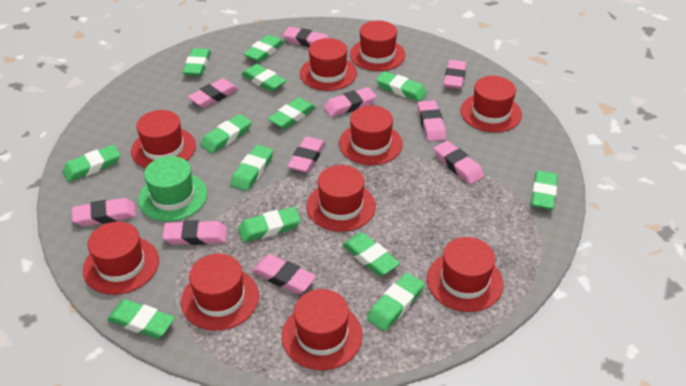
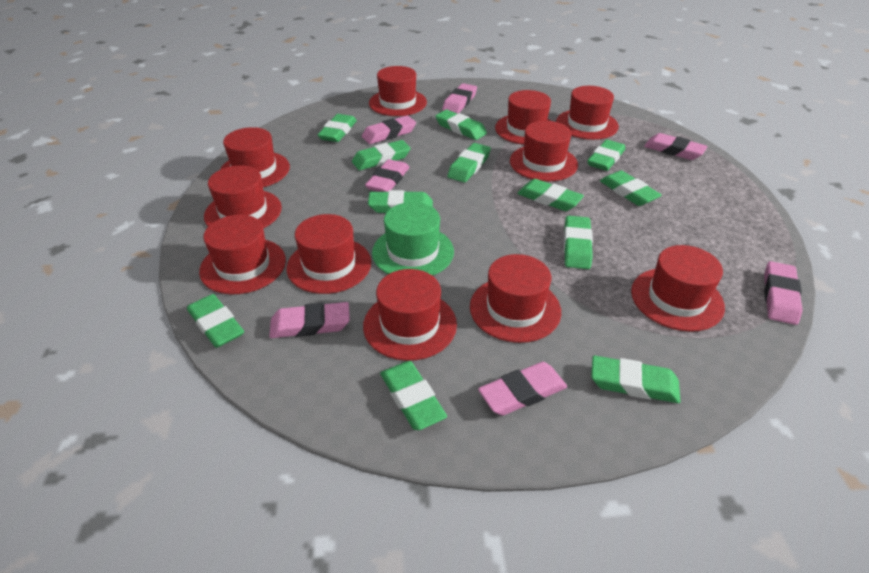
green eraser: [62,145,120,182] [107,299,175,339] [183,48,211,76] [201,114,251,154] [230,145,273,191] [238,207,301,242] [241,64,286,92] [244,35,284,62] [268,97,316,129] [342,232,400,276] [367,273,425,331] [376,71,427,101] [531,170,558,210] = 13 -> [187,294,244,348] [318,114,357,142] [352,140,411,170] [368,190,433,213] [380,361,447,430] [435,110,487,140] [447,143,491,182] [517,179,584,211] [564,216,593,269] [587,139,625,171] [591,356,681,403] [600,170,662,206] = 12
pink eraser: [72,198,136,226] [163,220,227,245] [188,78,239,108] [252,254,316,294] [283,27,329,47] [288,136,325,173] [324,87,376,117] [418,100,446,142] [434,141,484,185] [444,60,467,89] = 10 -> [269,302,350,338] [362,116,416,144] [365,159,410,192] [442,83,477,114] [478,362,567,416] [644,133,708,160] [764,261,802,325] = 7
red hat: [83,222,159,295] [131,110,196,168] [181,254,259,331] [282,289,363,370] [300,38,357,91] [306,165,376,232] [339,105,403,165] [350,21,405,71] [427,237,503,312] [460,76,522,132] = 10 -> [199,215,286,294] [204,165,282,228] [220,127,290,187] [287,214,371,294] [363,269,457,361] [369,66,427,116] [470,254,561,343] [495,90,551,145] [510,121,578,181] [556,86,619,140] [631,245,725,332] = 11

